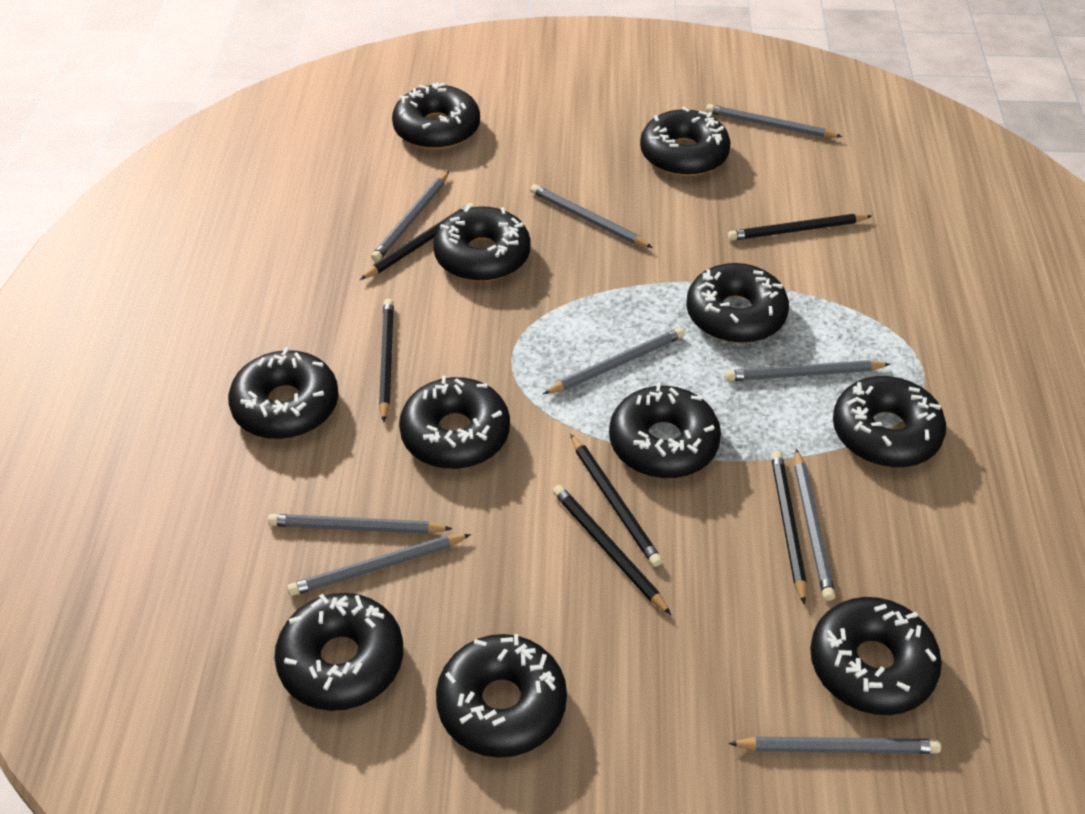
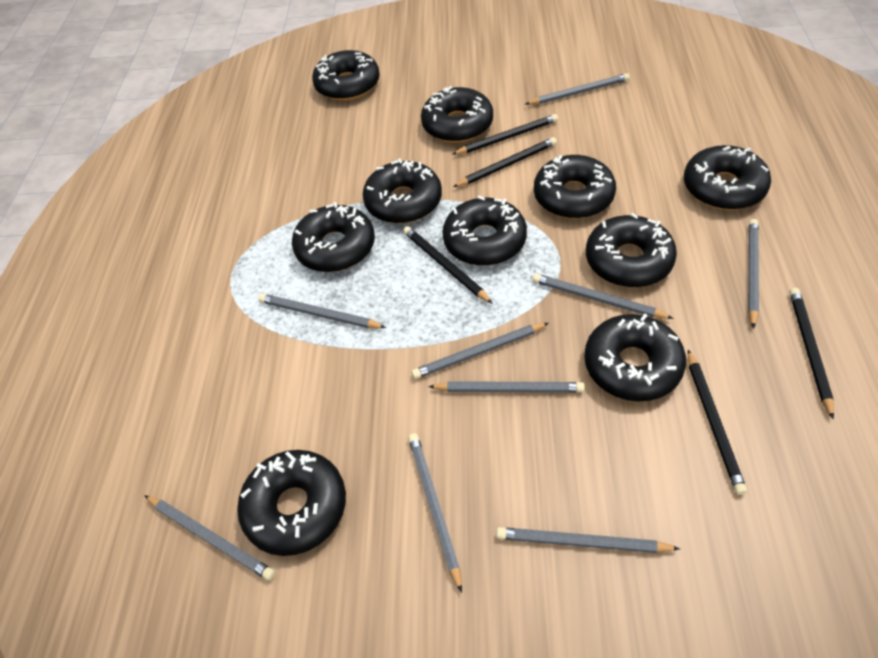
black donut: [228,347,339,439] [274,593,403,711] [392,82,480,150] [399,375,510,469] [433,205,531,282] [436,634,567,758] [609,383,721,478] [640,107,731,176] [686,263,789,343] [810,597,942,715] [833,376,946,467] = 11 -> [237,450,346,556] [292,202,375,272] [312,50,380,100] [363,158,442,224] [421,86,493,142] [442,195,527,266] [534,155,616,219] [584,313,686,401] [586,213,677,287] [684,145,771,210] = 10
black pencil: [360,203,475,280] [379,299,394,422] [553,485,671,615] [570,434,662,567] [728,214,872,241] [771,451,807,605] = 6 -> [403,226,493,304] [452,114,558,155] [453,137,557,187] [688,350,747,495] [790,288,834,419] = 5

